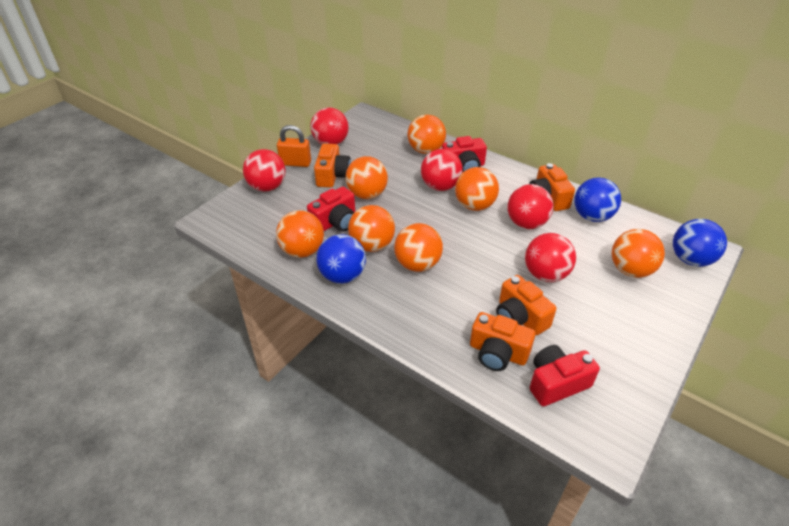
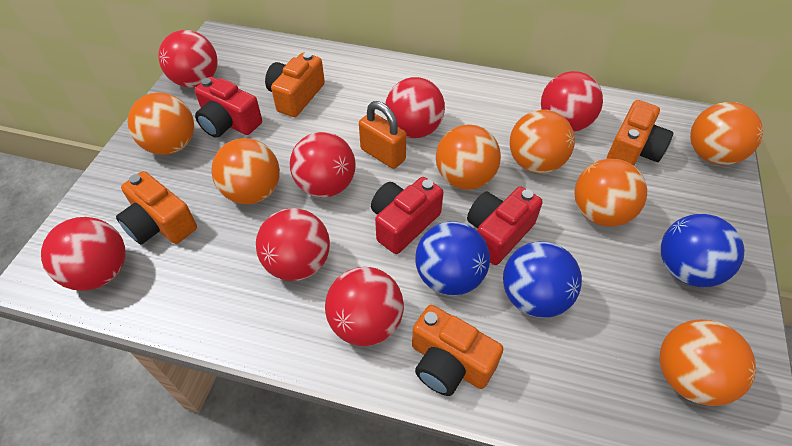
red ball: [243,149,286,192] [310,108,349,145] [421,149,463,191] [507,184,553,229] [525,233,576,282] = 5 -> [41,217,126,291] [158,30,217,88] [256,208,330,281] [290,132,356,198] [325,267,404,346] [385,77,445,138] [541,71,603,132] = 7

